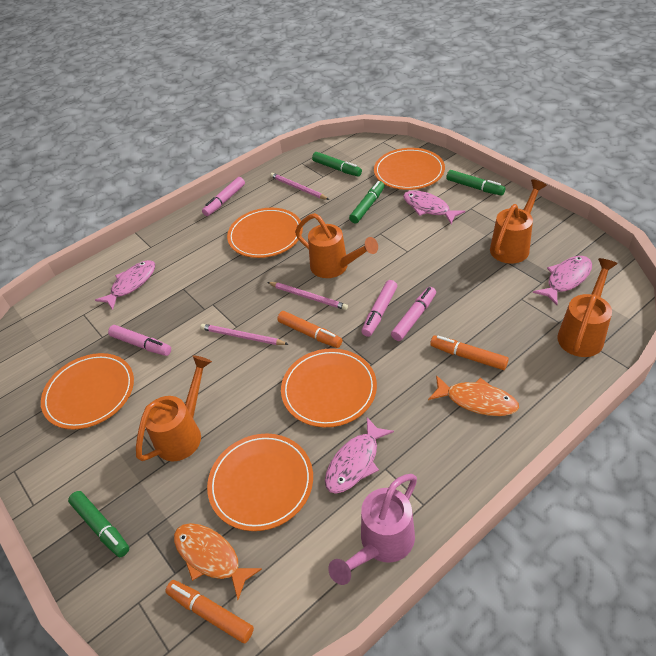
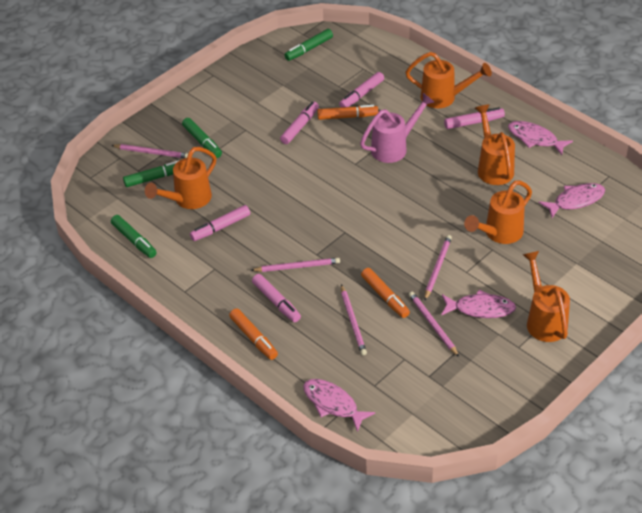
orange fish: [174,523,262,600] [428,375,519,416] = 2 -> none = 0
orange plate: [41,353,134,429] [207,434,313,531] [227,208,303,258] [281,348,377,427] [374,148,445,190] = 5 -> none = 0
orange watering can: [136,355,212,461] [295,213,378,278] [490,179,547,264] [557,258,618,357] = 4 -> [145,147,216,209] [405,52,492,108] [464,180,532,244] [475,104,515,185] [523,251,570,342] = 5
pink marker: [108,325,171,356] [202,177,245,216] [361,280,397,337] [391,287,436,341] = 4 -> [190,205,250,241] [252,274,301,322] [280,102,319,144] [339,72,384,107] [444,107,505,129] = 5
pink pencil: [200,324,288,345] [267,282,348,310] [270,173,329,200] = 3 -> [111,144,188,158] [251,258,340,272] [341,284,367,355] [409,292,459,357] [424,235,452,300] = 5

